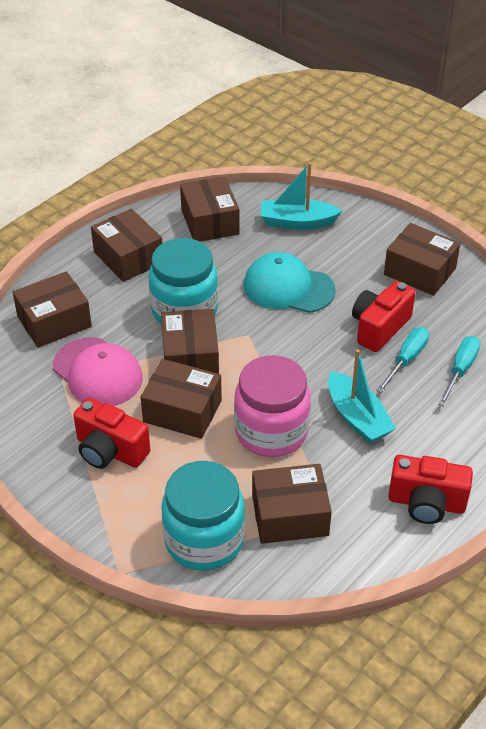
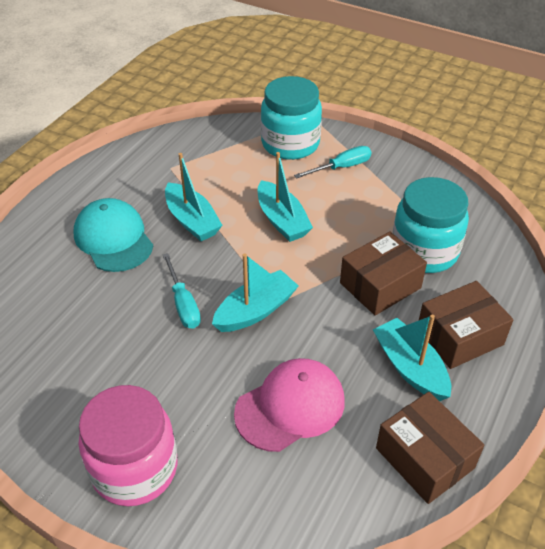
brown box: [13,271,92,348] [91,209,162,282] [141,359,222,439] [161,309,219,374] [180,177,240,242] [252,464,332,544] [384,223,460,296] = 7 -> [340,232,427,316] [376,392,484,504] [419,281,513,369] = 3
red camera: [73,398,150,469] [352,281,415,352] [388,455,473,524] = 3 -> none = 0
turquoise boat: [261,162,342,230] [328,349,396,444] = 2 -> [165,153,223,241] [212,254,299,332] [258,152,313,242] [373,315,451,401] = 4

